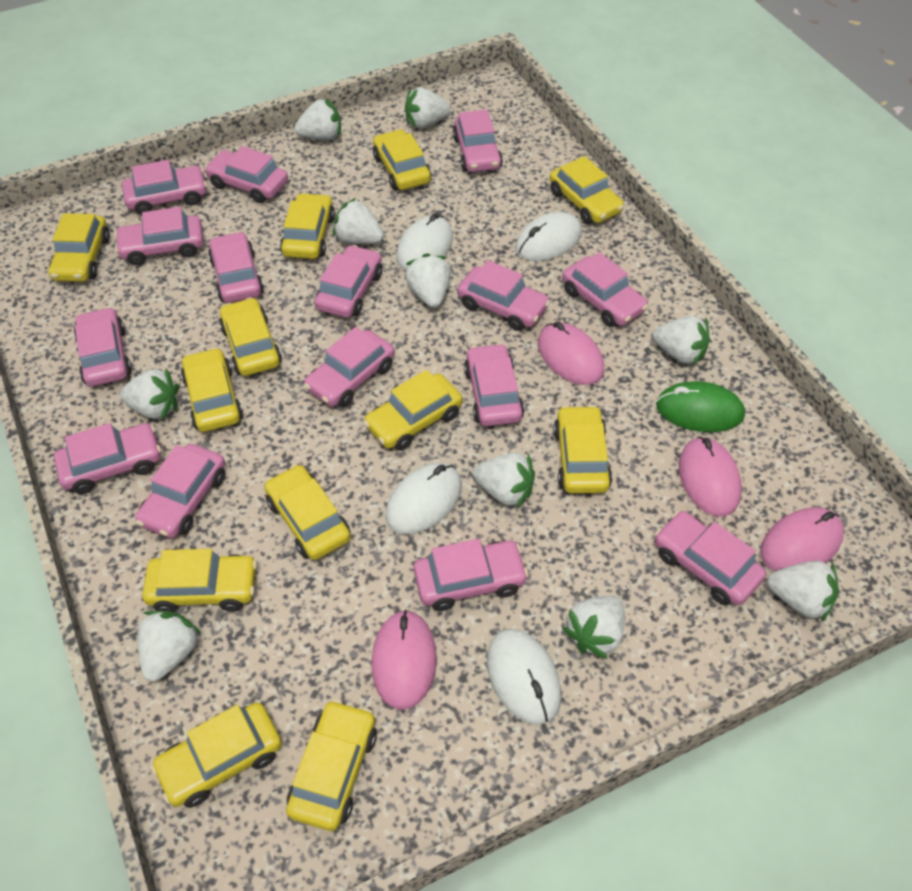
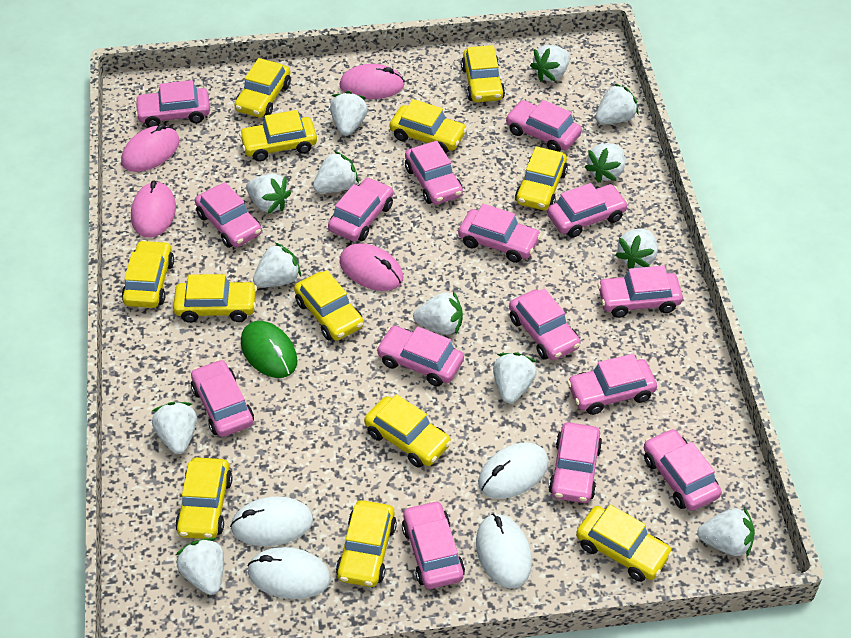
white strawberry: [120,368,179,420] [138,611,201,682] [295,98,341,140] [333,198,384,244] [405,87,451,129] [405,253,451,308] [473,453,535,509] [563,596,625,659] [653,316,710,365] [767,561,839,621] = 10 -> [152,402,197,454] [176,538,224,595] [246,173,291,214] [253,242,301,288] [313,151,359,193] [330,91,368,136] [413,291,463,335] [493,352,537,403] [530,45,570,82] [584,143,625,183] [596,83,639,124] [615,229,658,269] [697,507,755,557] = 13

